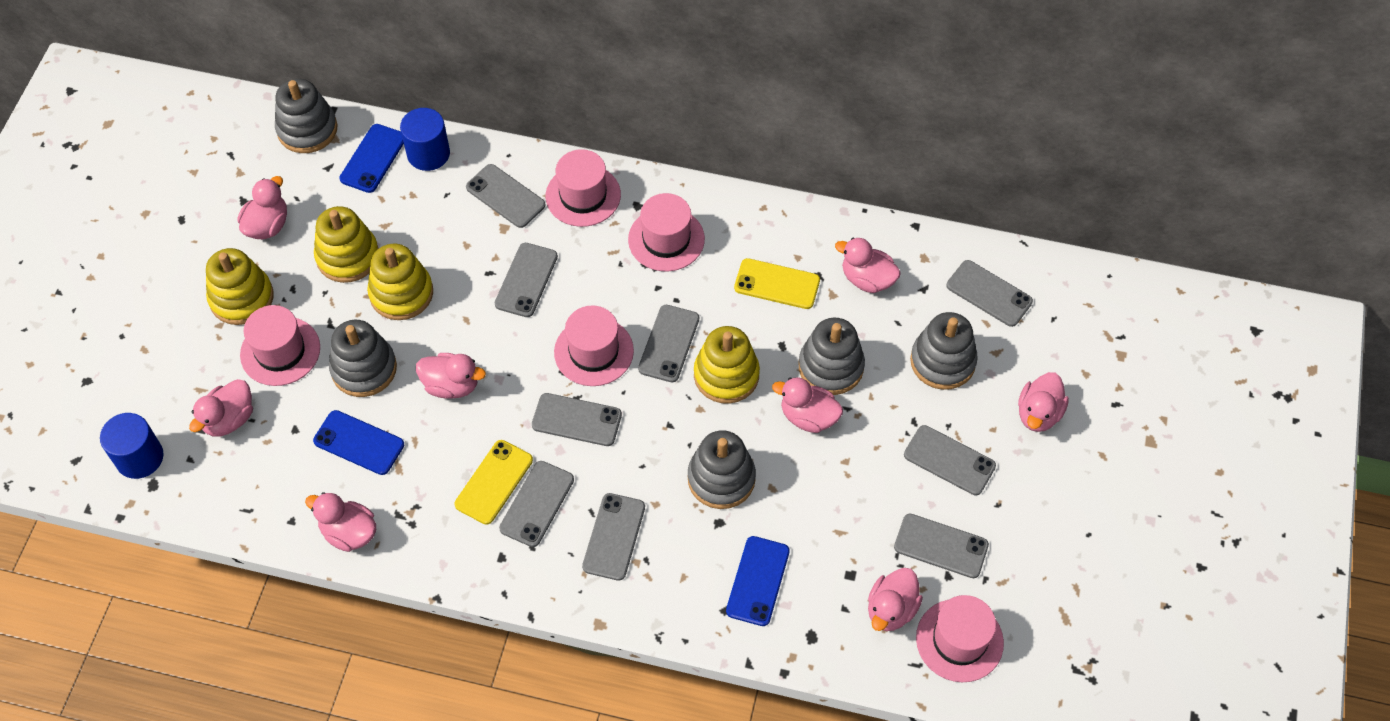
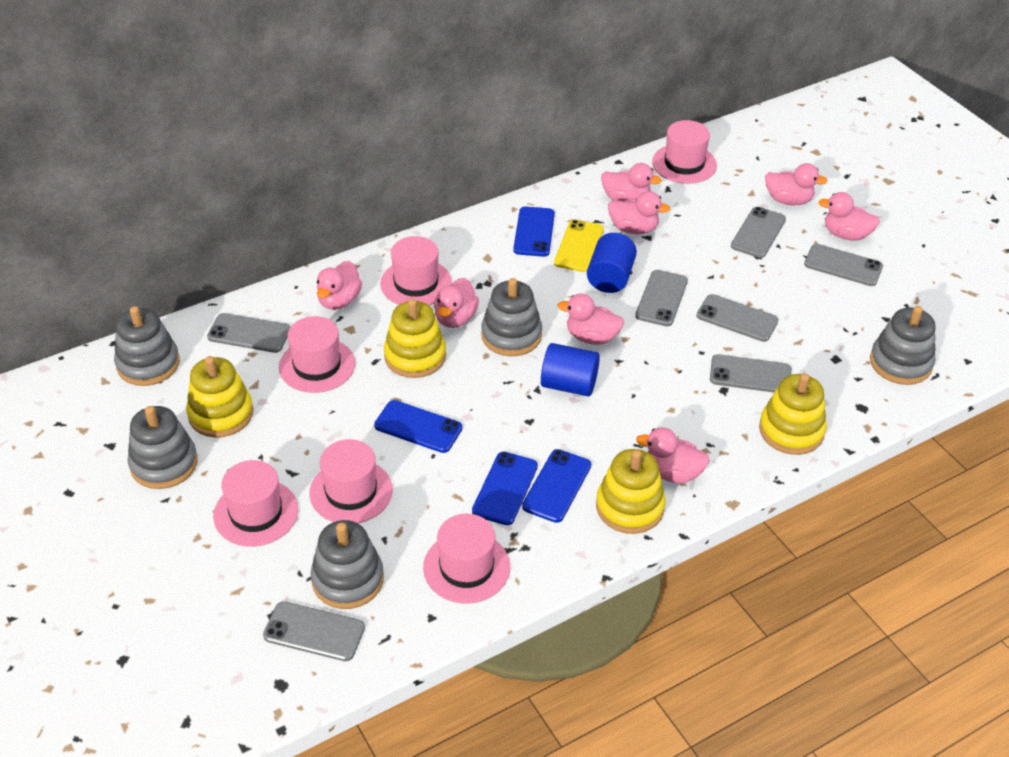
blue phone: [313,410,404,475] [339,124,404,193] [726,536,790,626] = 3 -> [374,400,462,453] [472,451,538,525] [513,207,555,257] [522,449,591,523] = 4
grey phone: [466,164,545,228] [495,243,558,317] [499,461,574,547] [532,393,622,446] [582,493,645,581] [638,305,699,382] [894,514,989,578] [904,425,996,495] [946,260,1033,327] = 9 -> [207,313,290,353] [263,601,365,661] [635,270,688,326] [697,294,779,342] [710,354,791,393] [731,207,786,258] [804,244,883,286] = 7
pink hat: [240,305,320,386] [546,149,621,227] [554,305,634,386] [628,193,705,271] [916,595,1004,682] = 5 -> [213,460,298,547] [279,316,355,393] [309,439,393,523] [380,236,452,305] [423,514,510,604] [652,120,717,184] = 6
yellow phone: [455,440,533,525] [734,258,820,309] = 2 -> [554,220,604,272] = 1

